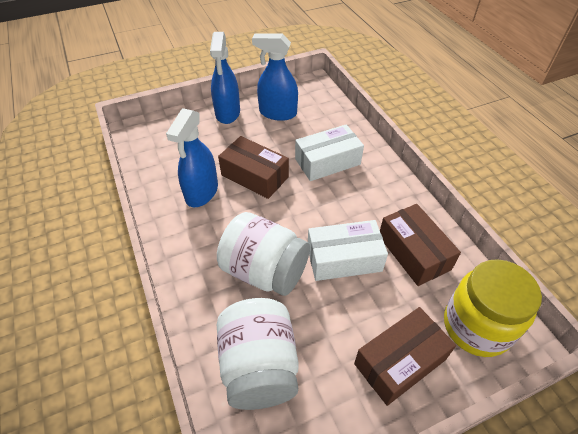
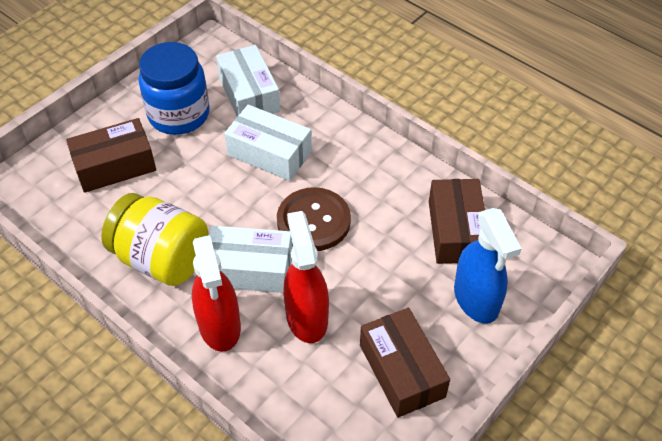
blue jar: none = 0 -> [138,42,210,135] = 1
blue spray bottle: [166,108,218,207] [210,32,240,124] [252,33,298,121] = 3 -> [454,208,522,324] = 1
brown button: none = 0 -> [277,187,351,251] = 1
red spray bottle: none = 0 -> [192,235,241,352] [283,211,329,343] = 2
white box: [295,124,364,181] [308,220,388,281] = 2 -> [209,225,292,293] [216,45,280,116] [224,105,312,181] = 3
white jar: [217,212,310,296] [217,298,299,410] = 2 -> none = 0

